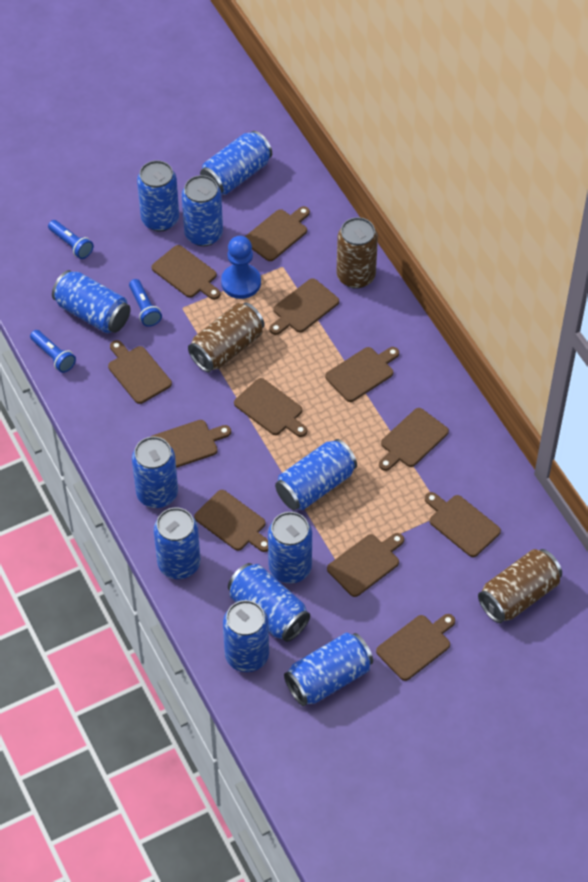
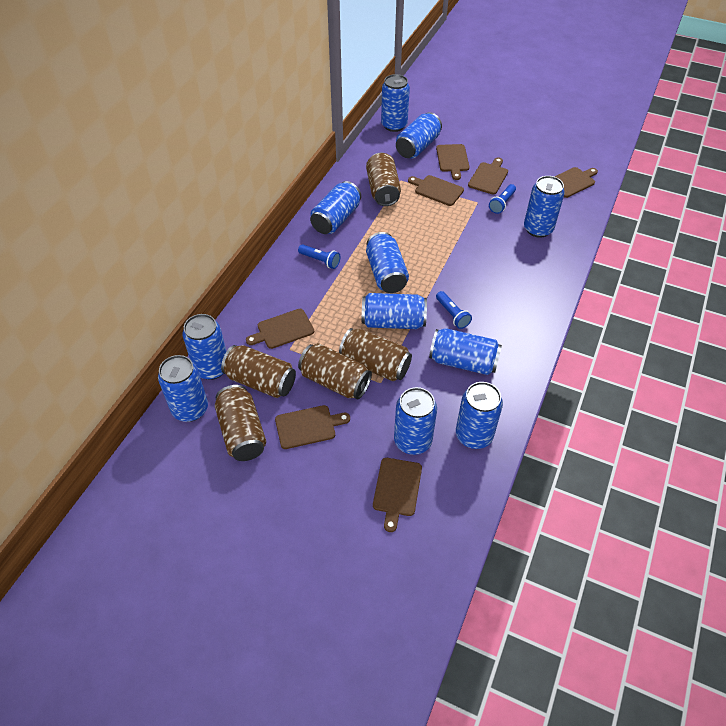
blue pawn: [221,236,261,299] = 1 -> none = 0
brown can: [188,303,265,372] [337,217,378,289] [478,549,562,623] = 3 -> [215,385,266,461] [221,345,296,398] [298,343,372,399] [339,328,412,381] [366,153,401,206] = 5
brown cutting board: [108,340,172,404] [151,420,231,468] [152,245,221,300] [194,490,268,552] [234,378,307,437] [245,206,310,261] [269,278,339,335] [325,347,399,402] [327,533,404,597] [376,614,455,681] [379,408,449,471] [425,492,501,557] = 12 -> [246,309,314,349] [275,405,350,449] [373,458,422,532] [408,175,464,206] [436,144,469,180] [468,157,508,195] [554,167,598,198] = 7

